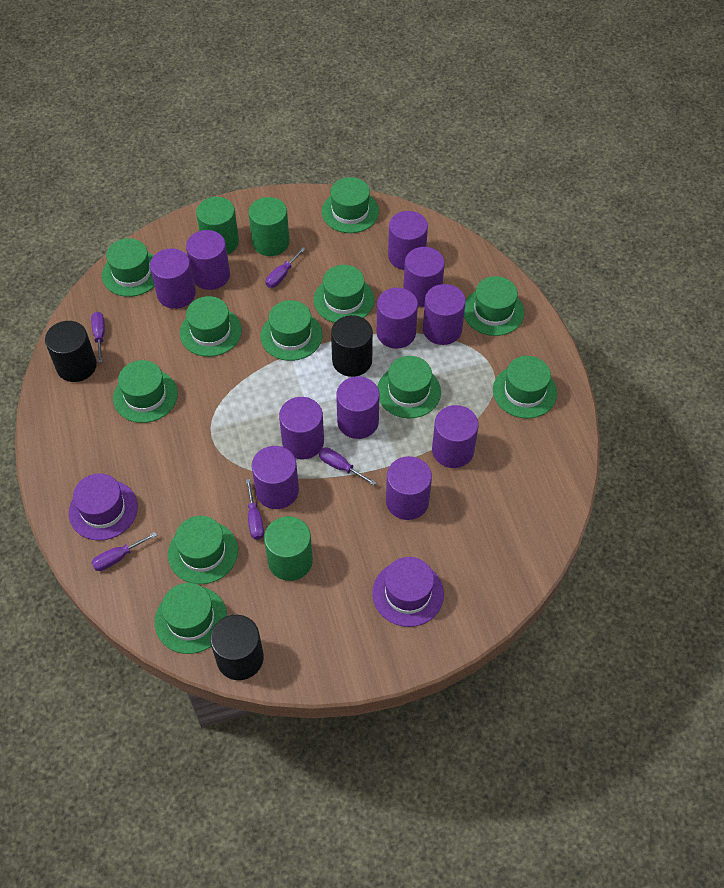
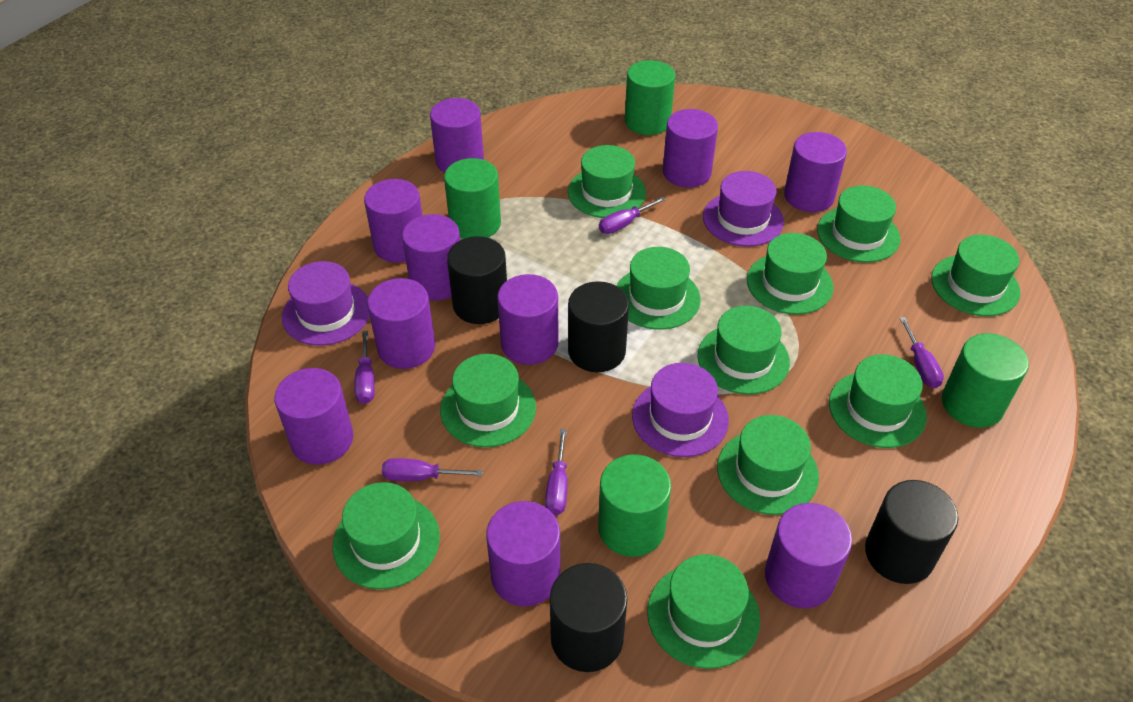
black cylinder: [45,321,97,382] [210,615,264,680] [331,315,373,377] = 3 -> [447,236,507,324] [550,563,627,672] [568,281,629,372] [865,480,958,584] = 4
green cylinder: [196,197,239,254] [249,197,290,256] [264,516,313,581] = 3 -> [444,158,501,239] [598,454,671,557] [625,60,675,135] [942,333,1029,428] = 4
purple cylinder: [150,248,196,309] [186,230,230,290] [251,446,299,509] [279,397,324,459] [336,376,380,439] [377,288,418,349] [386,456,432,520] [388,211,428,270] [403,247,445,307] [423,284,466,345] [432,405,479,468] = 11 -> [274,368,353,465] [364,179,423,263] [367,278,435,369] [402,214,460,301] [430,98,484,173] [486,501,561,606] [497,274,559,365] [663,109,718,187] [765,503,852,608] [784,132,847,212] = 10
purple hat: [69,473,138,541] [372,557,444,627] = 2 -> [282,261,370,346] [632,363,729,457] [703,171,784,247] = 3

